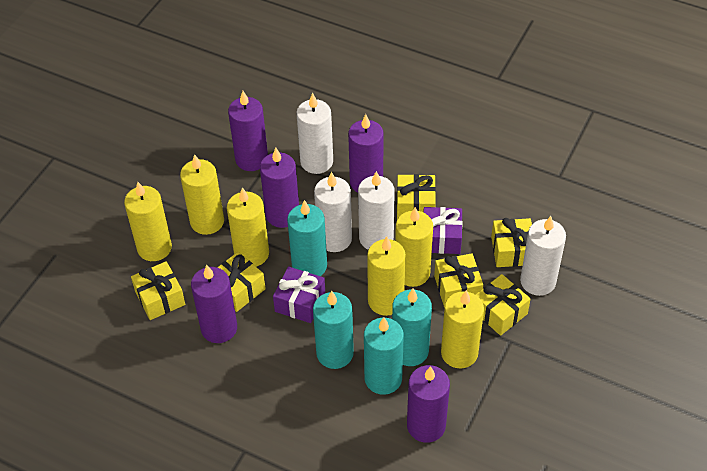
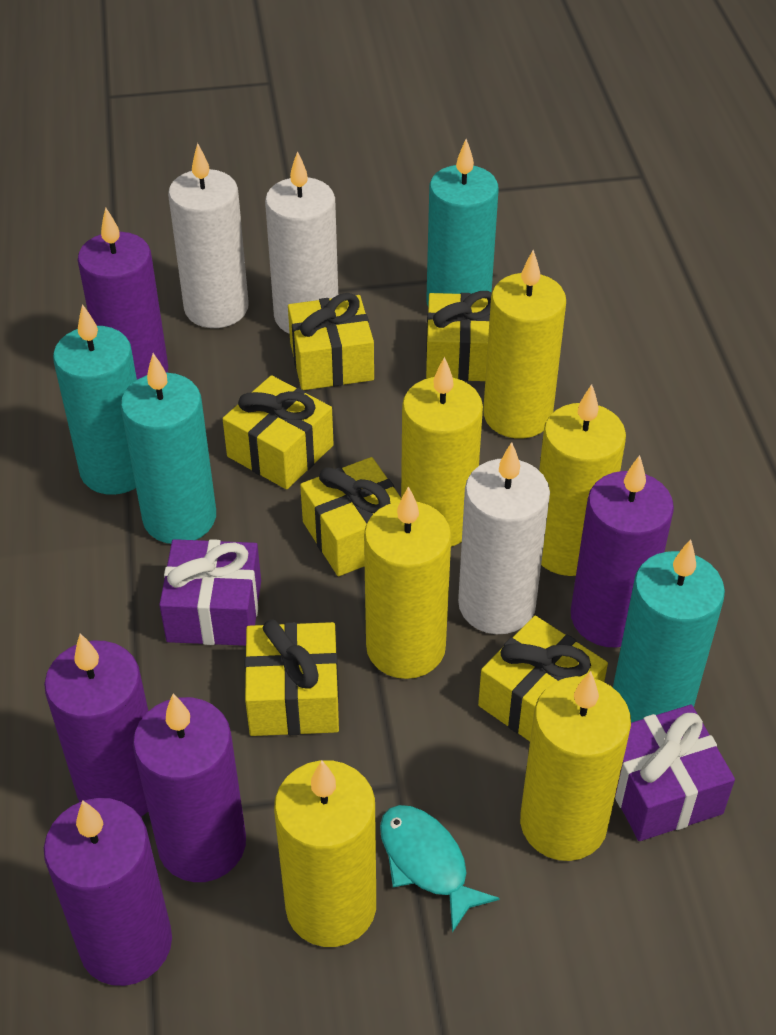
turquoise fish: none = 0 -> [380,805,500,933] = 1
white candle: [296,93,333,174] [314,172,352,252] [358,171,395,250] [520,216,566,296] = 4 -> [168,143,249,328] [265,151,338,334] [458,442,550,634] = 3

